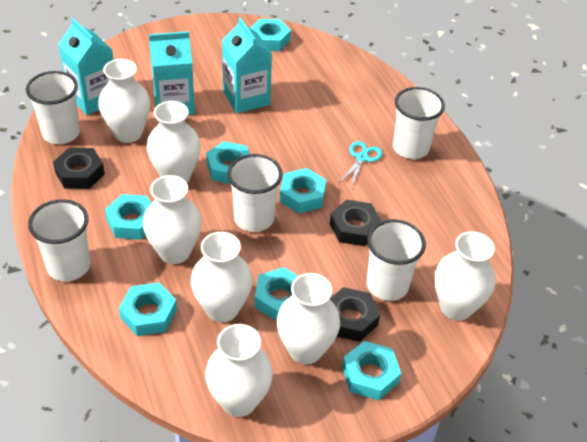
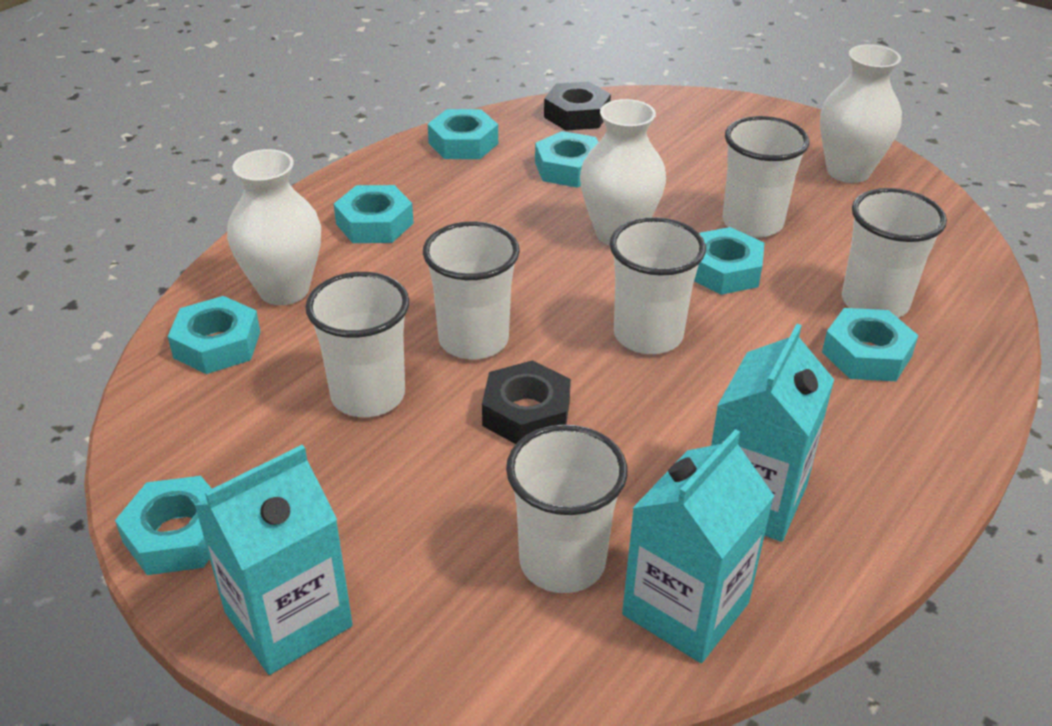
black nut: [53,148,105,189] [330,199,382,246] [330,287,380,342] = 3 -> [482,360,571,444] [544,81,611,131] = 2
turquoise scissors: [340,141,382,188] = 1 -> none = 0
white cup: [26,71,80,144] [28,199,90,281] [227,154,283,232] [367,219,426,301] [393,87,445,159] = 5 -> [305,272,409,417] [423,221,520,360] [506,425,628,593] [610,217,706,354] [722,116,809,238] [842,188,947,318] = 6
white vase: [98,59,150,143] [143,175,202,264] [147,101,201,182] [191,232,253,322] [205,324,273,417] [277,273,340,364] [434,231,496,321] = 7 -> [227,149,321,305] [580,99,666,245] [820,44,902,183] = 3

